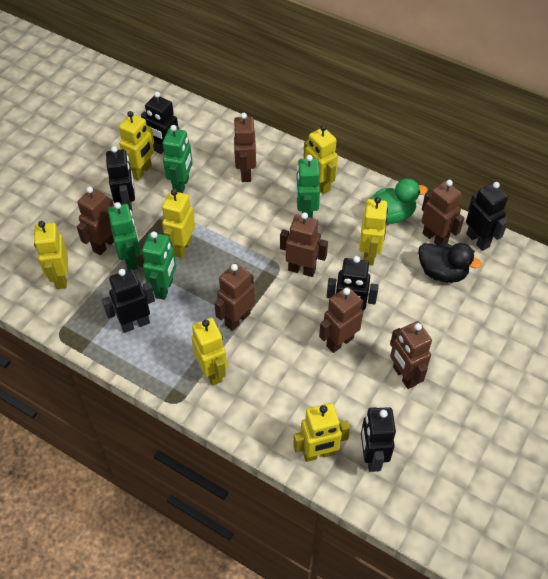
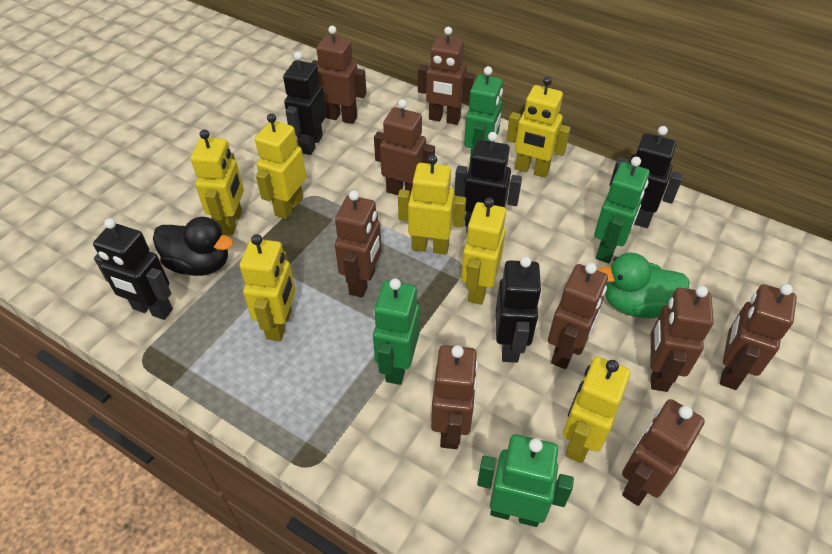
black robot: [102,269,155,333] [106,146,135,214] [141,92,180,154] [327,256,379,312] [361,407,396,472] [466,182,508,251] = 6 -> [93,218,173,320] [283,52,326,155] [455,132,522,227] [496,256,542,363] [609,126,683,228] = 5
brown robot: [77,186,114,255] [214,263,255,331] [233,113,256,182] [280,212,328,277] [319,287,364,353] [390,321,432,389] [422,180,464,244] = 7 -> [311,26,367,124] [335,190,382,298] [374,99,435,195] [418,27,474,125] [431,345,478,449] [548,263,608,369] [622,399,705,506] [650,286,714,392] [720,284,797,390] = 9

